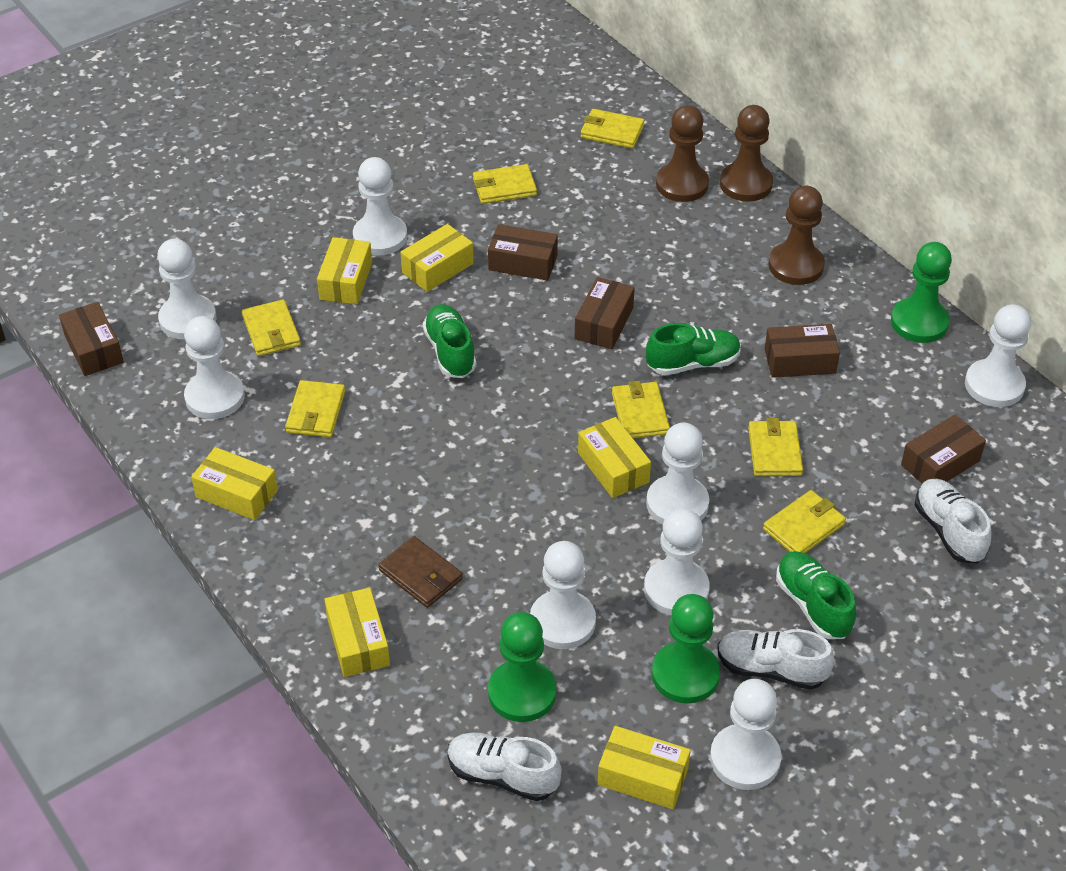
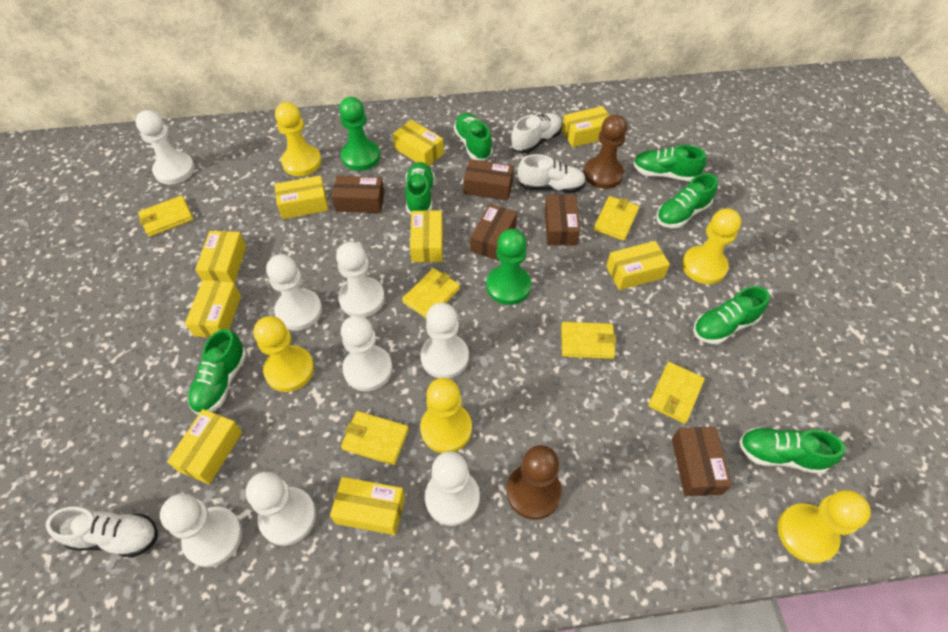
brown pawn: [656,105,709,202] [720,105,773,202] [769,186,825,285] = 3 -> [507,445,562,520] [584,114,627,189] = 2
brown wallet: [379,536,463,608] = 1 -> none = 0
green pawn: [488,612,556,722] [652,594,720,704] [891,242,952,343] = 3 -> [339,97,380,171] [486,229,531,305] = 2
green shoe: [423,304,476,378] [646,323,741,375] [776,551,856,639] = 3 -> [188,329,247,415] [405,162,435,215] [454,113,493,160] [633,145,706,181] [656,173,718,228] [693,286,770,344] [739,427,846,474] = 7
yellow box: [191,447,278,520] [317,237,372,304] [324,587,390,677] [400,224,474,292] [578,417,651,498] [598,726,691,809] = 6 -> [167,409,242,484] [185,280,241,338] [195,231,246,283] [274,176,329,219] [330,477,405,535] [393,120,444,166] [410,210,443,262] [562,106,610,147] [606,241,670,290] = 9
yellow pawn: none = 0 -> [254,316,314,392] [275,102,322,176] [420,378,472,453] [682,208,741,284] [778,490,871,564] = 5
yellow wallet: [242,300,301,356] [285,380,345,437] [473,164,537,204] [581,109,644,149] [612,381,670,438] [748,418,803,476] [763,490,846,553] = 7 -> [138,195,193,237] [341,411,409,465] [402,268,460,318] [561,322,617,359] [594,196,639,241] [648,362,705,424] = 6

